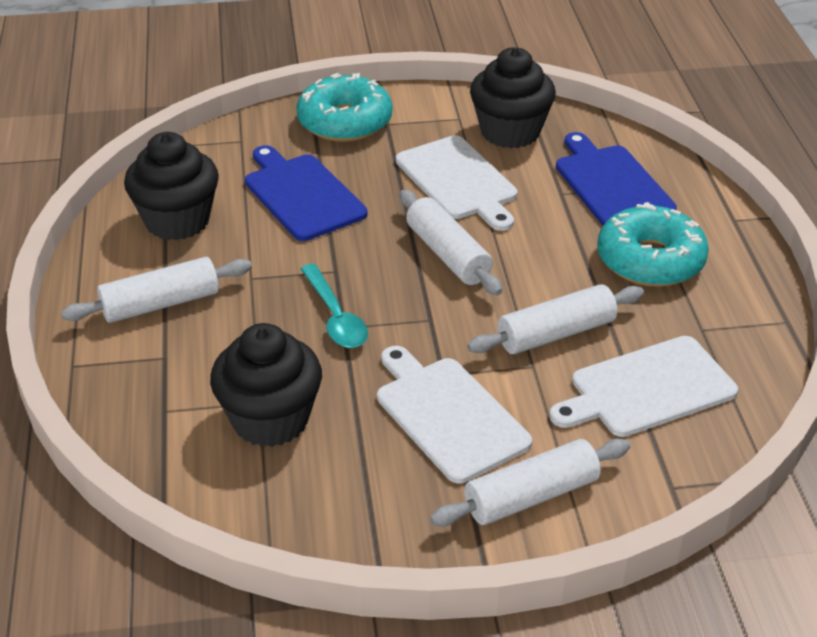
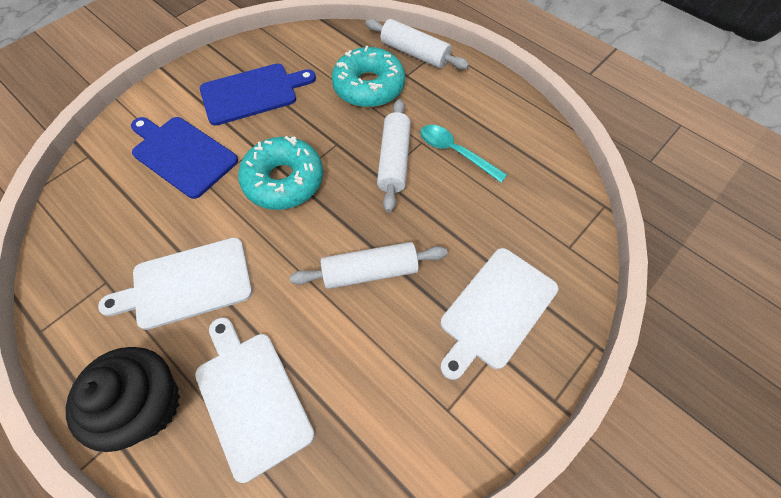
black cupcake: [124,132,219,240] [210,323,322,447] [470,47,556,149] = 3 -> [66,347,180,452] = 1
white rolling pin: [61,257,252,323] [399,190,503,295] [430,438,630,527] [467,284,644,354] = 4 -> [290,242,448,289] [365,19,469,70] [377,99,411,212] = 3

